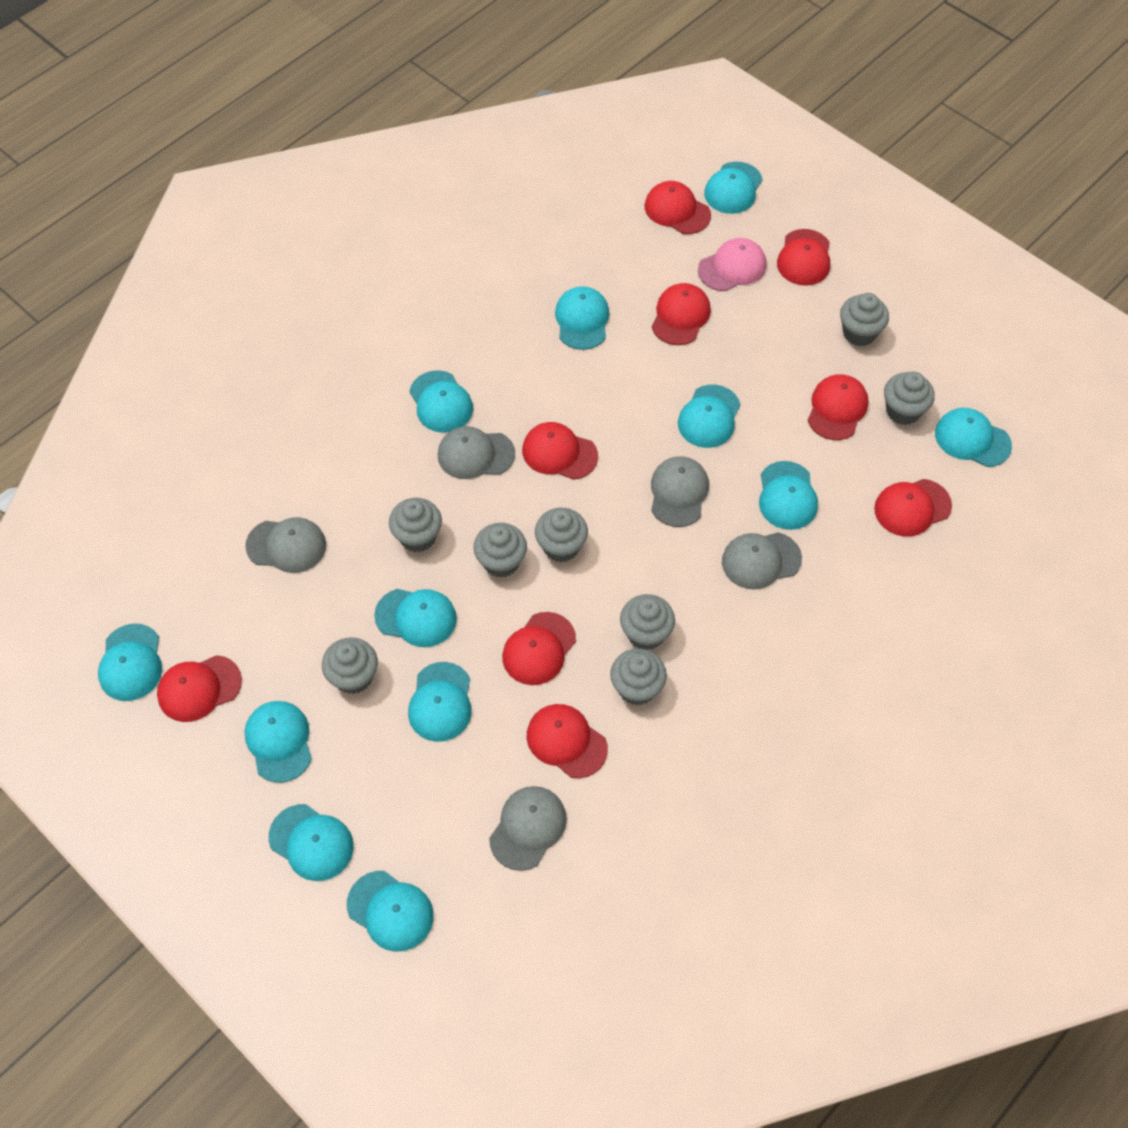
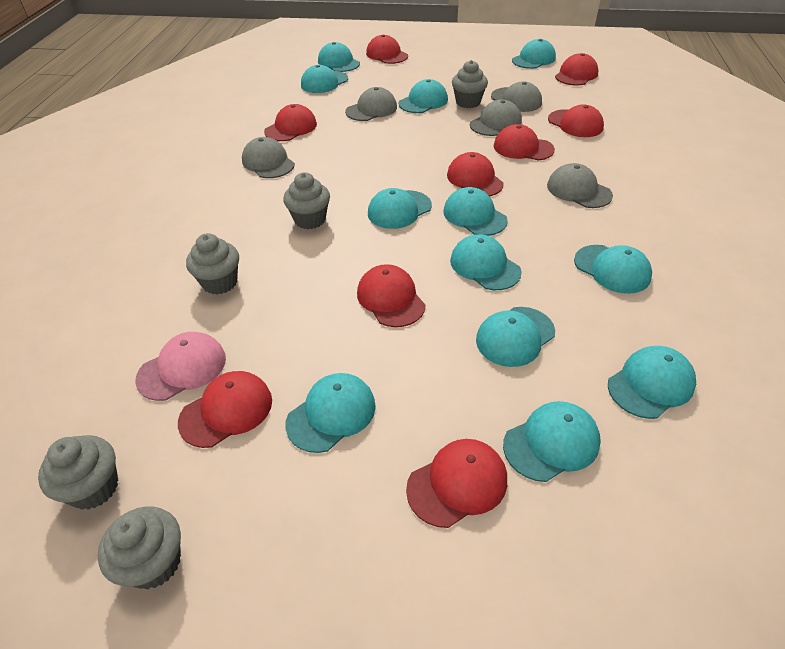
grey cupcake: [322,637,378,694] [389,498,442,552] [473,523,527,578] [535,508,588,562] [610,648,667,705] [620,594,675,650] [840,293,889,346] [884,372,935,425] = 8 -> [38,435,118,510] [98,506,181,589] [186,233,239,294] [283,172,330,229] [452,60,488,108] = 5

